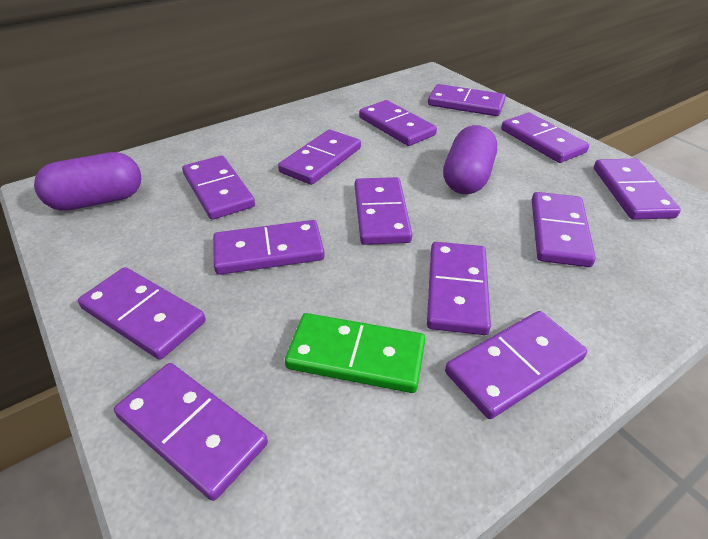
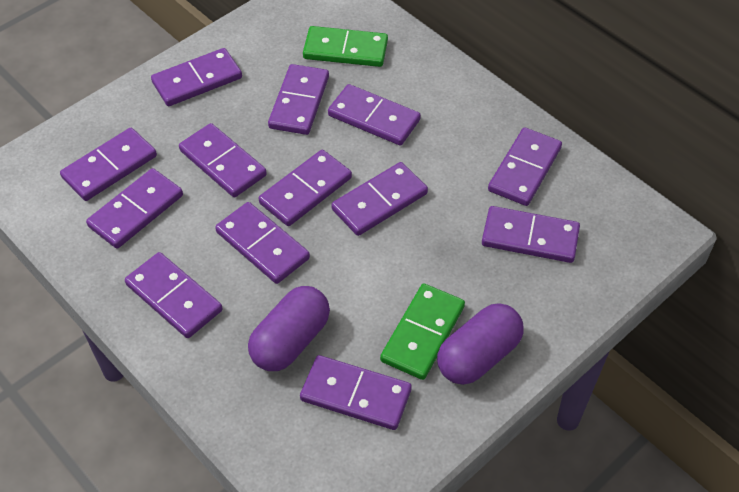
green domino: [285,313,425,393] = 1 -> [303,26,388,67] [380,284,465,380] = 2

